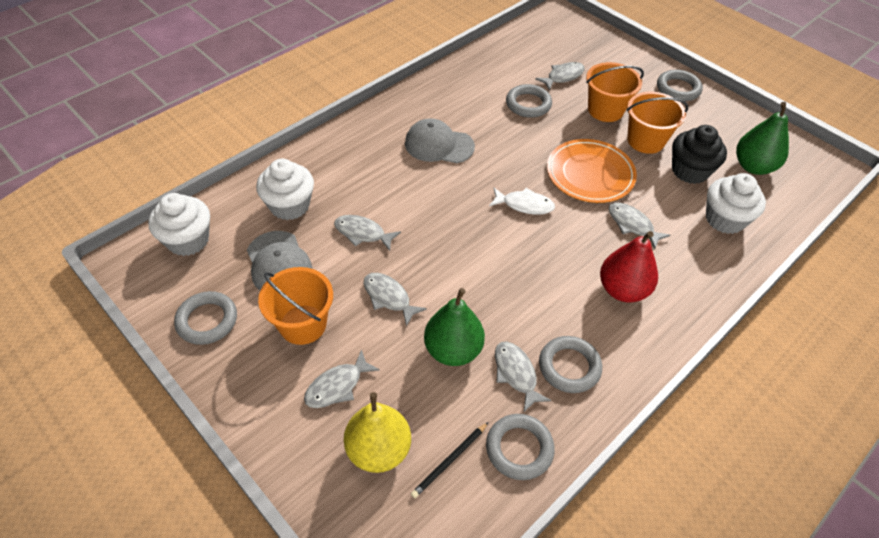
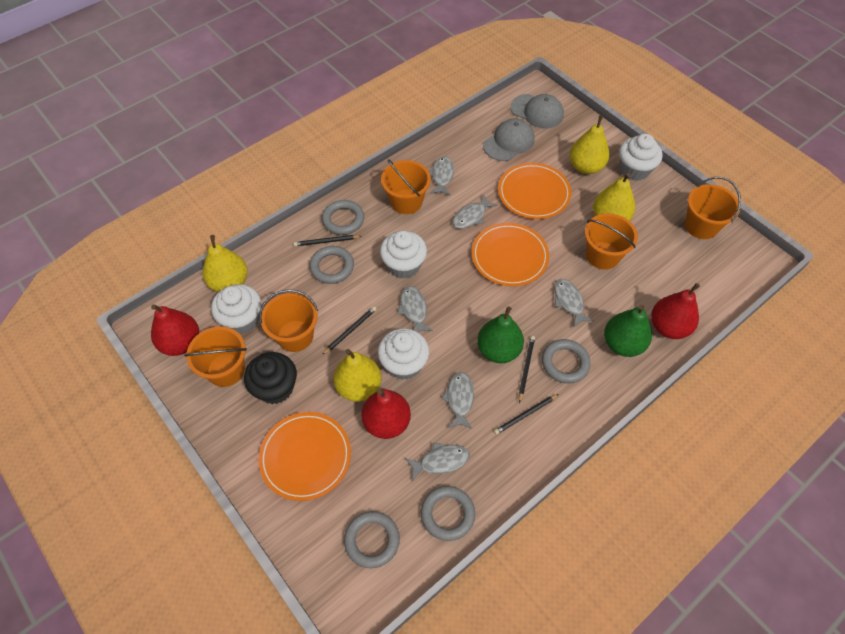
black pencil: [411,422,488,498] = 1 -> [294,235,361,246] [322,306,376,355] [494,394,559,435] [519,336,535,403] = 4
orange bucket: [258,267,333,345] [586,62,644,122] [627,91,688,154] = 3 -> [184,326,247,387] [259,289,318,352] [381,159,431,214] [585,213,638,270] [685,177,741,239] = 5
orange plate: [547,139,637,203] = 1 -> [258,412,351,501] [472,223,549,286] [498,163,571,219] = 3
red pear: [600,231,658,302] = 1 -> [151,304,199,356] [361,389,411,439] [651,283,700,339] = 3
white cupcake: [148,193,210,256] [256,159,314,220] [706,173,766,234] = 3 -> [211,284,261,334] [378,328,429,380] [380,231,427,279] [619,134,663,181] = 4
white fish: [489,188,555,215] = 1 -> none = 0
yellow pear: [344,392,411,473] = 1 -> [203,235,248,292] [333,349,382,402] [570,115,610,174] [593,173,635,221] = 4

